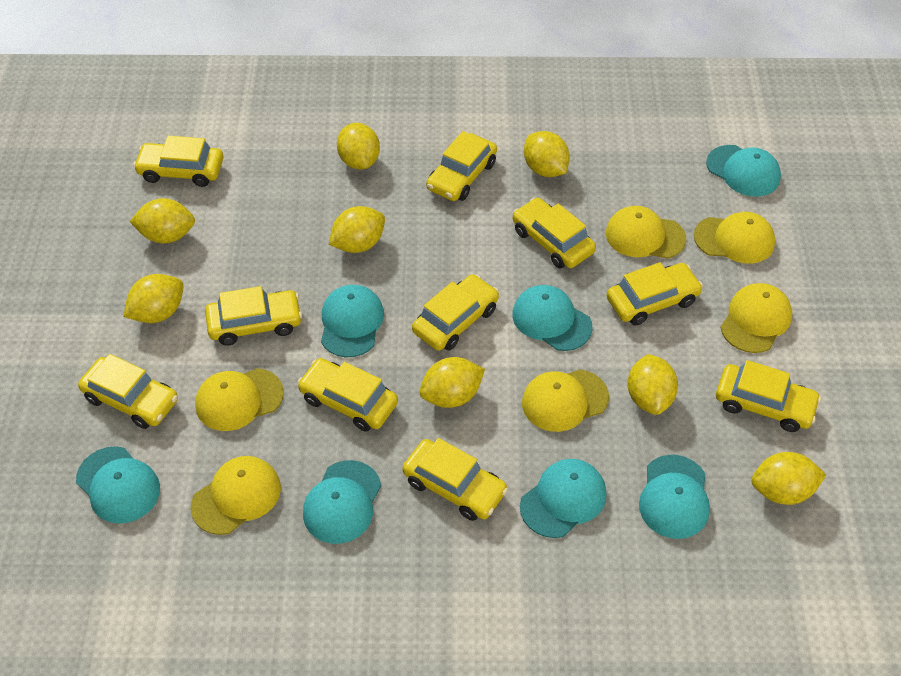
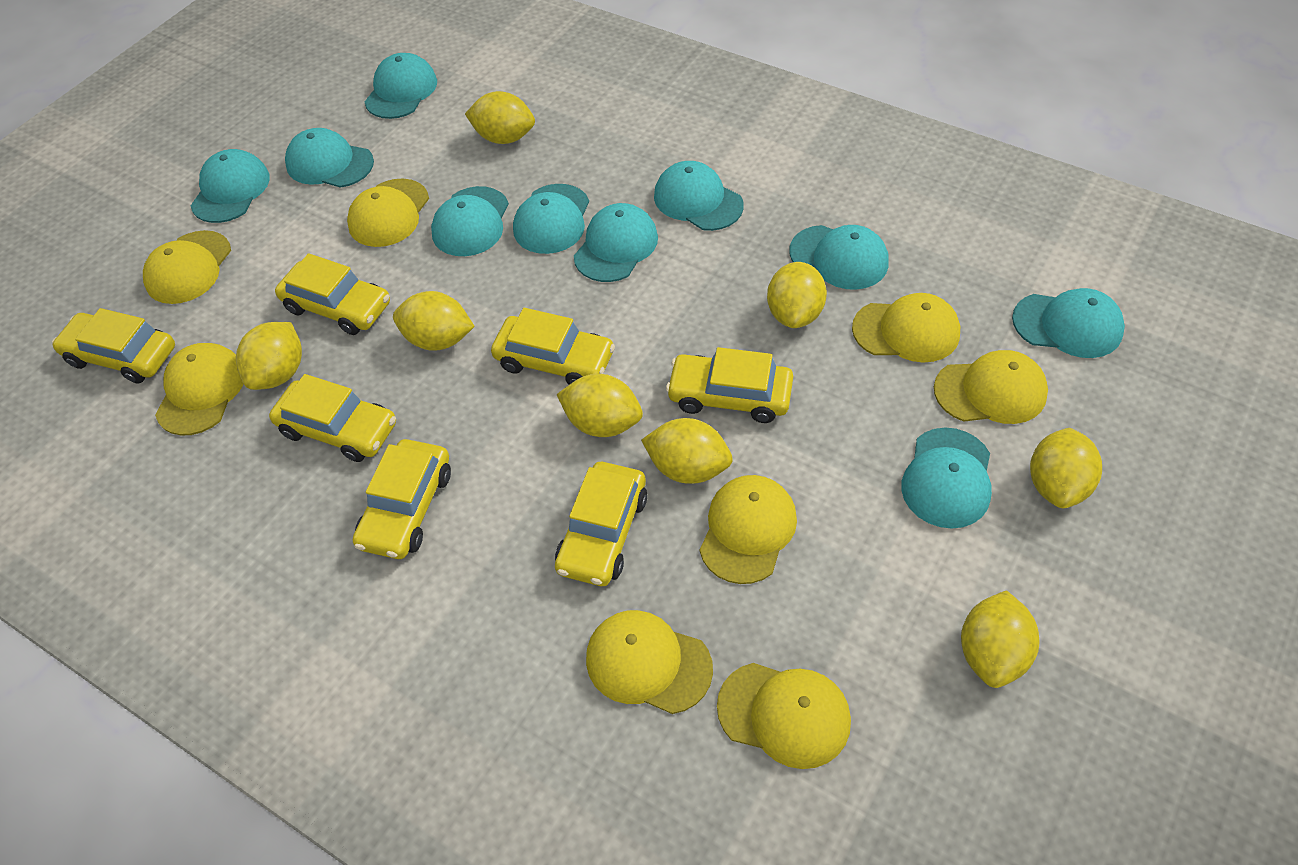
turquoise cap: [76,446,160,524] [303,460,381,544] [321,285,384,357] [512,285,593,351] [520,459,607,538] [639,455,710,539] [706,145,781,197] = 7 -> [191,149,270,223] [285,128,374,188] [365,53,437,119] [431,186,509,256] [513,184,589,254] [574,203,658,282] [654,161,744,231] [789,225,889,290] [901,428,992,529] [1012,288,1125,358] = 10
yellow cap: [191,456,281,535] [195,368,284,431] [522,369,609,432] [606,206,686,259] [694,212,775,264] [720,283,792,353] = 6 -> [143,230,231,304] [155,343,244,436] [347,178,429,247] [586,610,713,714] [700,475,797,584] [717,663,851,769] [852,293,960,362] [934,350,1048,424] = 8
yellow car: [78,354,178,429] [133,136,224,187] [205,286,302,346] [297,358,398,432] [402,438,508,521] [412,274,499,351] [426,131,497,201] [513,198,596,268] [607,262,703,325] [716,360,821,432] = 10 -> [52,308,175,384] [269,374,396,462] [275,253,390,335] [353,439,451,559] [491,308,615,385] [555,462,647,586] [666,347,793,423] = 7

